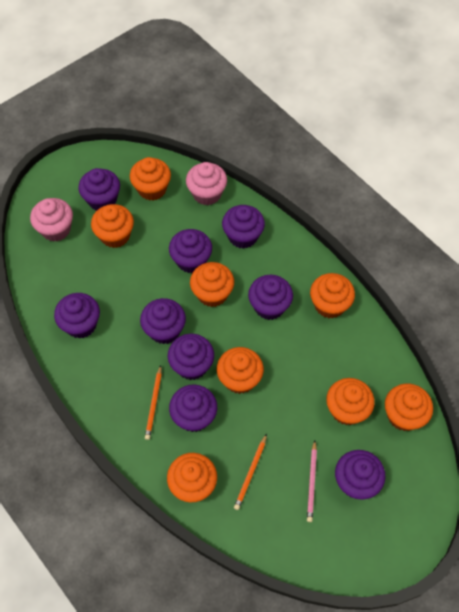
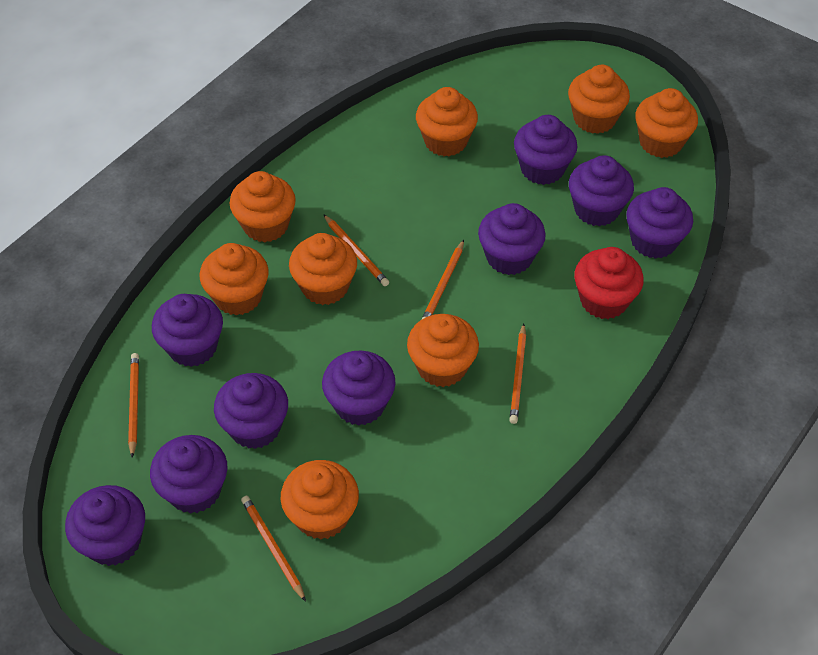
orange pencil: [145,365,162,440] [234,434,267,510] = 2 -> [128,353,139,458] [241,496,306,602] [323,214,389,286] [422,240,464,319] [509,323,526,424] = 5
pink cupcake: [30,198,73,242] [186,162,227,205] = 2 -> none = 0
pink pencil: [307,440,317,522] = 1 -> none = 0
red cupcake: none = 0 -> [574,247,644,319] = 1

